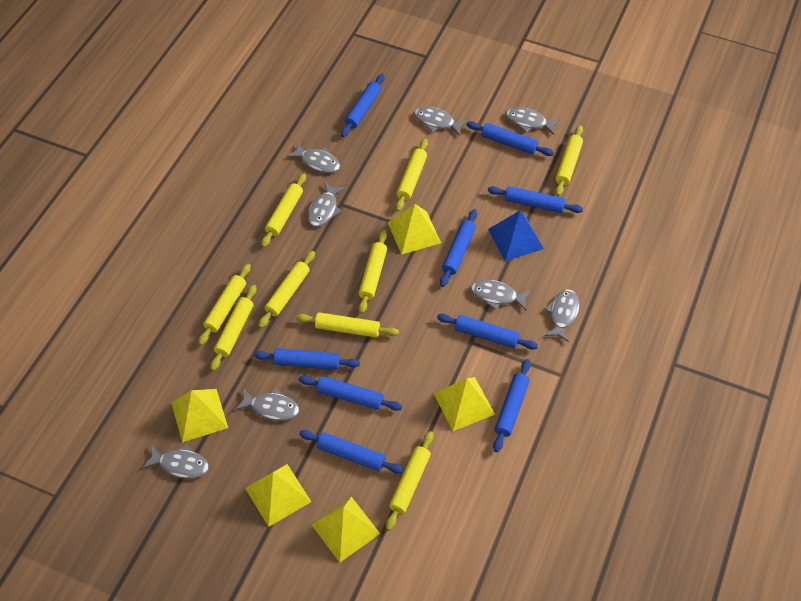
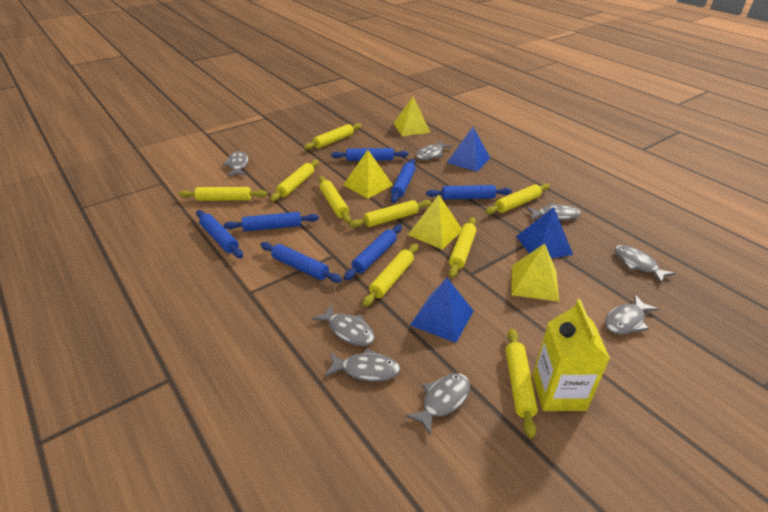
blue pyramid: [488,210,544,261] = 1 -> [410,278,474,343] [447,127,490,172] [516,207,573,259] = 3
blue rolling pin: [254,348,360,370] [299,375,402,411] [299,430,404,474] [341,74,384,137] [437,314,538,350] [440,209,477,287] [467,121,554,156] [488,186,583,213] [493,359,531,452] = 9 -> [196,210,243,258] [224,212,319,231] [260,242,342,283] [331,148,408,161] [344,224,402,280] [391,159,415,203] [426,185,512,200] = 7
yellow carton: none = 0 -> [533,299,610,411] = 1
yellow pyramid: [171,389,228,442] [245,464,311,527] [311,497,380,562] [388,204,441,255] [433,377,495,431] = 5 -> [343,150,393,199] [393,96,431,136] [408,195,462,250] [512,244,559,302] = 4

